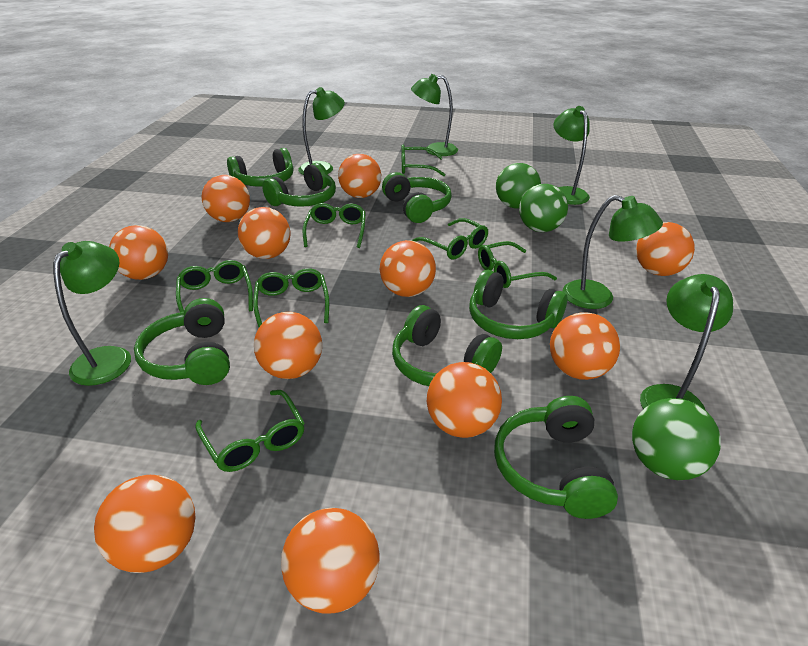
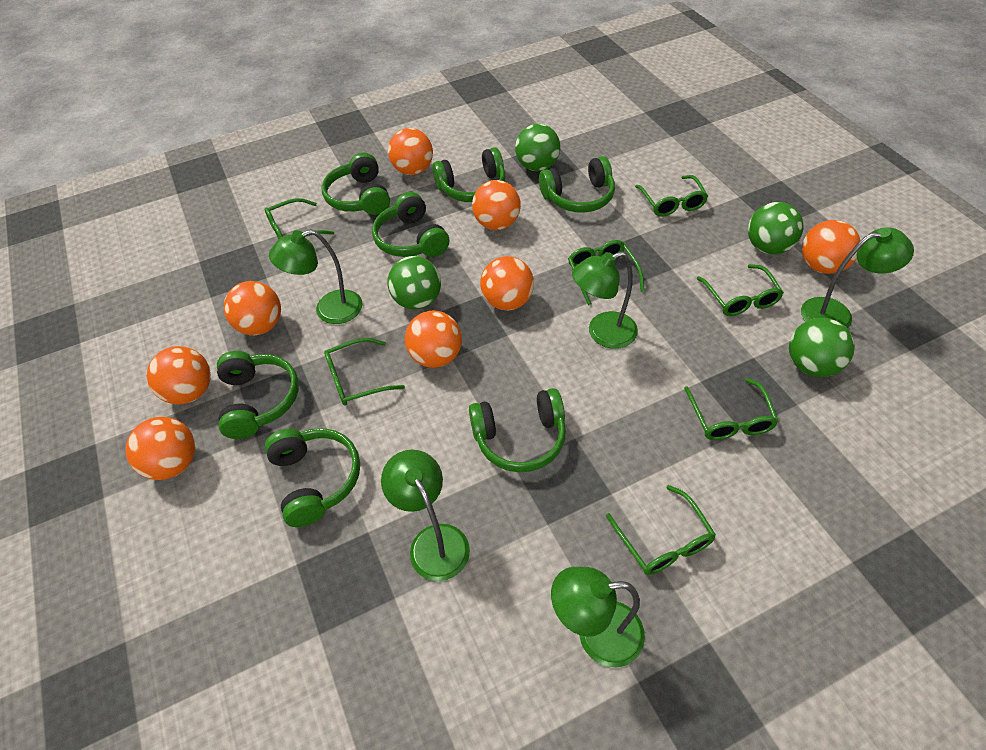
green ball: [496,163,541,208] [519,184,568,232] [632,398,721,480] = 3 -> [387,256,441,310] [515,124,560,171] [748,202,804,254] [789,318,855,377] = 4
green lamp: [53,241,131,386] [298,87,345,175] [411,74,458,156] [554,106,590,205] [562,195,663,309] [640,274,733,410] = 6 -> [269,229,363,324] [381,450,470,581] [551,567,645,667] [572,251,638,349] [801,227,914,328] = 5
orange ball: [94,475,196,573] [109,225,168,280] [201,175,250,222] [238,207,290,259] [254,312,322,379] [281,508,380,614] [338,154,381,198] [380,240,436,297] [427,362,502,438] [550,312,620,380] [636,222,695,276] = 11 -> [125,417,196,480] [147,346,211,404] [224,281,281,335] [388,128,433,175] [405,311,462,368] [472,180,521,230] [480,256,534,310] [802,220,861,274] = 8

